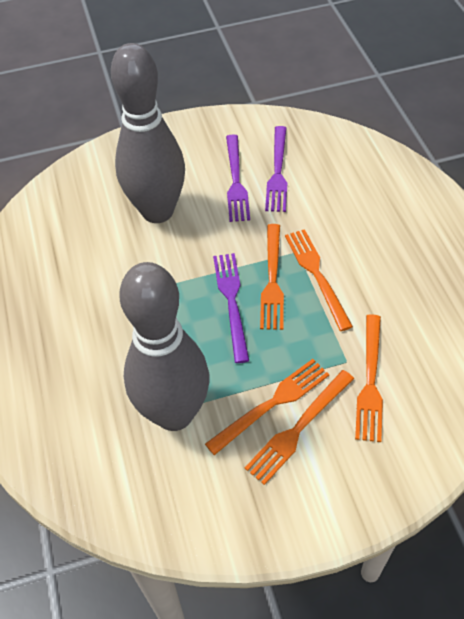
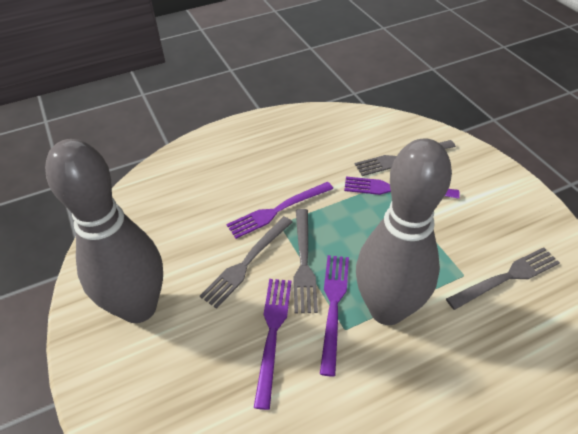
grey fork: none = 0 -> [200,216,293,309] [293,209,318,314] [354,140,456,176] [446,247,560,310] = 4
orange fork: [205,359,329,455] [245,370,354,485] [260,224,284,330] [285,229,353,331] [355,314,383,442] = 5 -> none = 0
purple fork: [213,253,249,363] [226,134,250,222] [265,126,287,212] = 3 -> [226,182,333,239] [254,279,291,410] [320,255,349,377] [344,176,460,199] = 4

